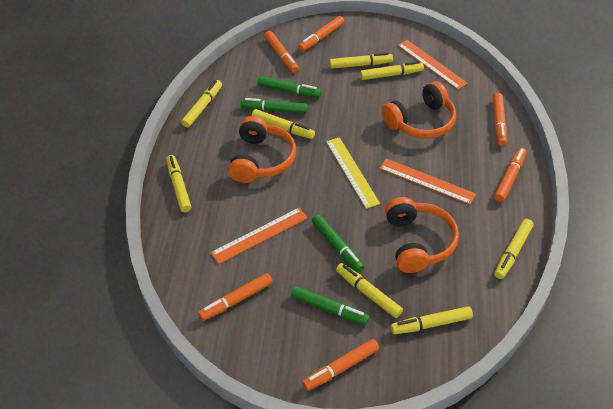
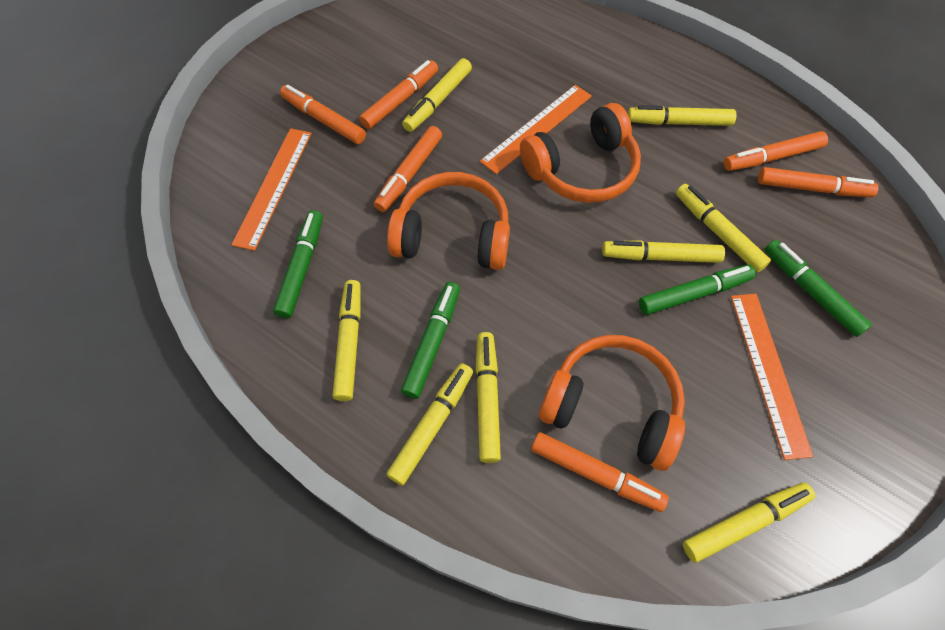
yellow ruler: [326,137,380,209] = 1 -> none = 0

